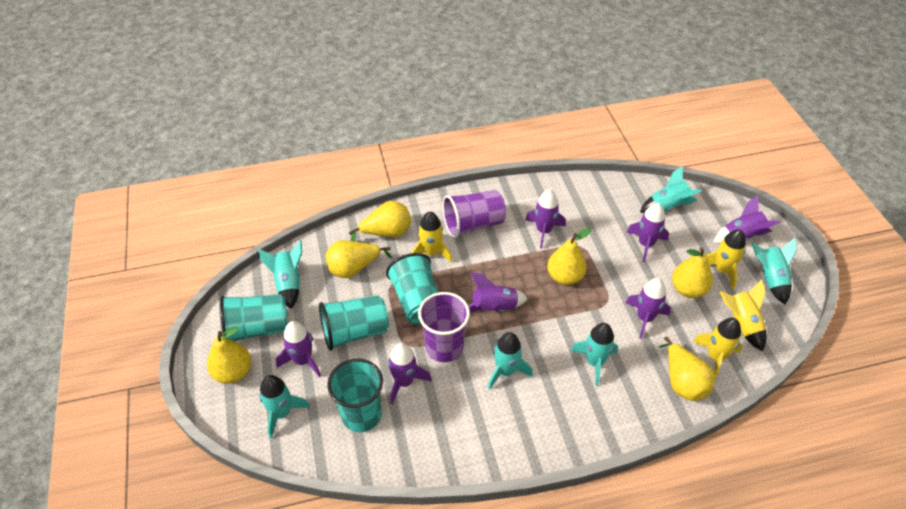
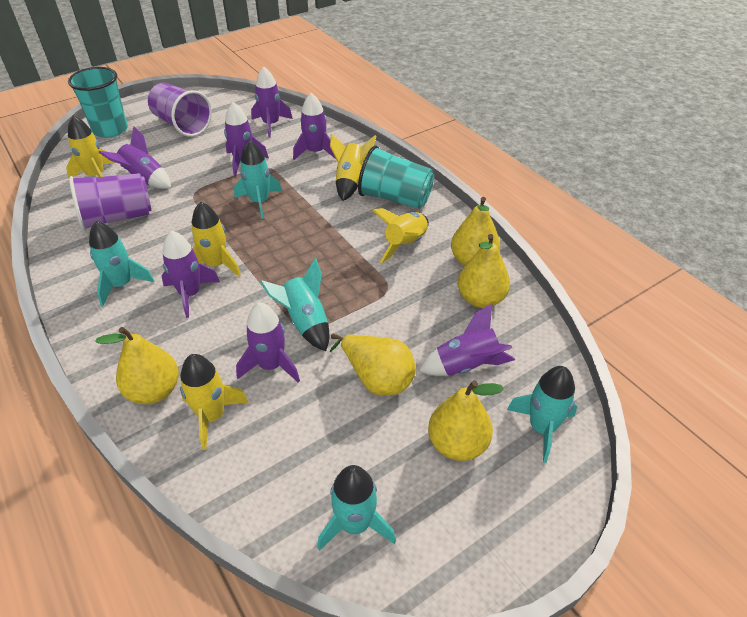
turquoise cup: [220,294,288,341] [319,295,389,351] [327,358,383,432] [386,253,438,324] = 4 -> [68,67,128,138] [358,146,434,209] = 2
turquoise rocket: [258,240,302,309] [259,375,310,438] [488,332,533,390] [571,323,618,386] [640,166,702,213] [751,237,797,305] = 6 -> [89,221,154,306] [234,140,282,219] [260,258,329,351] [317,465,396,551] [507,366,577,463] = 5
yellow pear: [207,326,251,384] [325,240,391,278] [349,201,411,241] [547,228,591,285] [659,337,715,401] [672,247,713,298] = 6 -> [95,327,179,405] [329,333,416,396] [428,380,504,461] [451,197,500,266] [458,234,510,308] = 5
yellow rocket: [411,212,452,263] [693,318,742,379] [707,229,746,289] [720,279,766,351] = 4 -> [66,116,113,177] [180,354,249,450] [191,202,241,277] [330,134,377,201] [372,208,429,263] = 5

